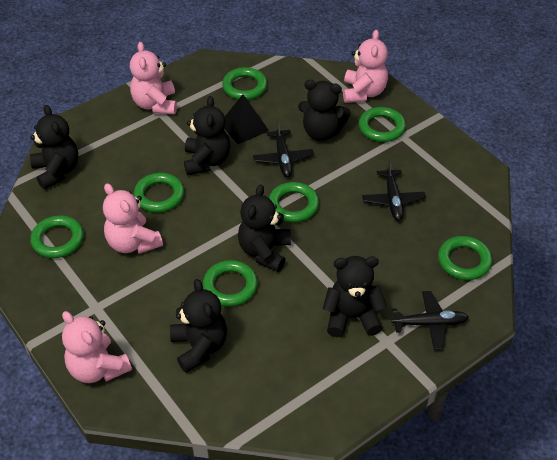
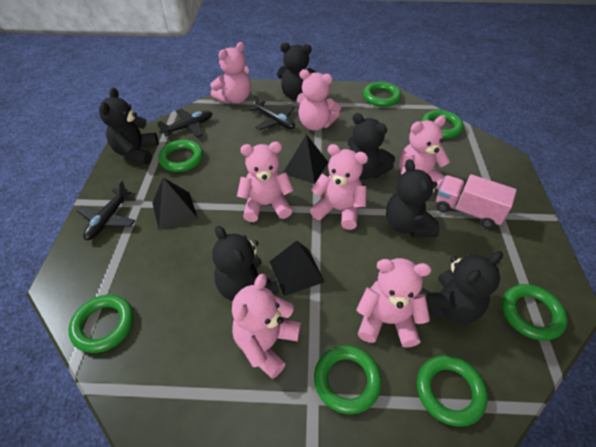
black pyramid: [224,94,269,144] = 1 -> [152,178,198,230] [269,240,325,296] [282,134,328,184] = 3
pink teddy bear: [62,311,132,383] [103,183,163,254] [130,42,177,114] [343,30,388,103] = 4 -> [211,42,251,103] [232,274,301,379] [237,142,294,222] [297,69,341,131] [310,144,368,230] [356,258,431,348] [399,116,450,190] = 7
pink truck: none = 0 -> [436,174,517,228] = 1

